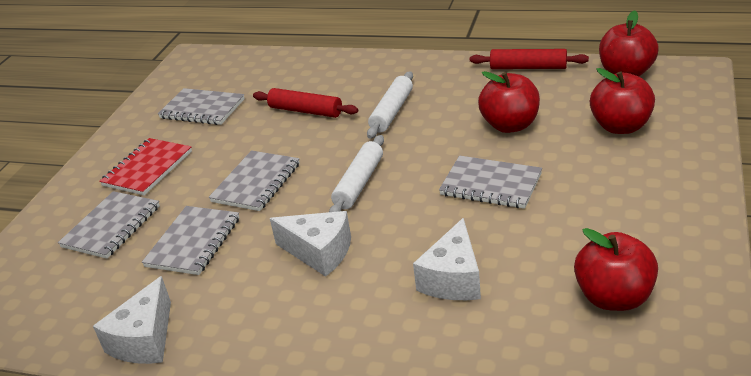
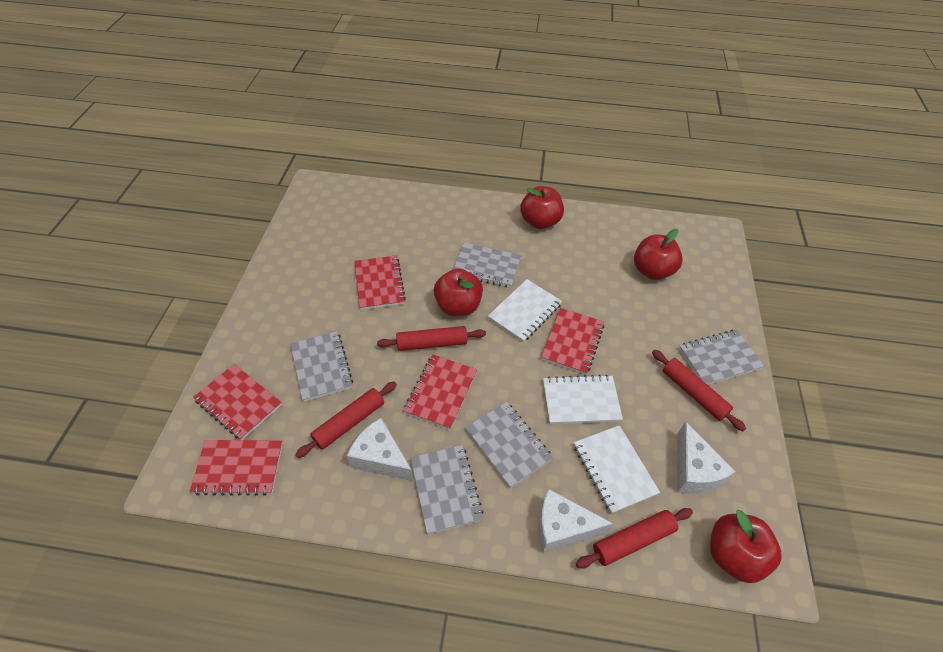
red notebook: [99,138,192,195] = 1 -> [190,440,283,496] [193,364,282,440] [354,255,406,310] [403,354,477,430] [541,308,604,375] = 5
red rolling pin: [253,88,358,118] [470,49,589,69] = 2 -> [295,382,397,458] [377,326,486,351] [576,508,693,568] [652,350,746,431] = 4
white notebook: none = 0 -> [488,279,562,342] [543,375,623,424] [574,425,660,514] = 3
white rolling pin: [329,135,384,212] [367,71,413,139] = 2 -> none = 0

